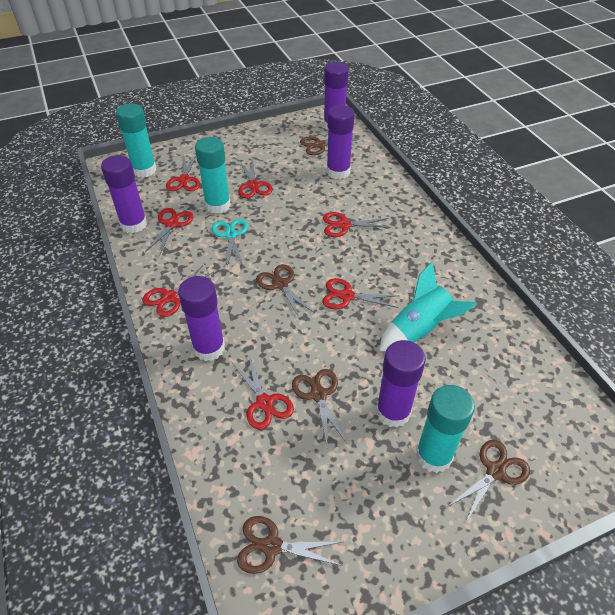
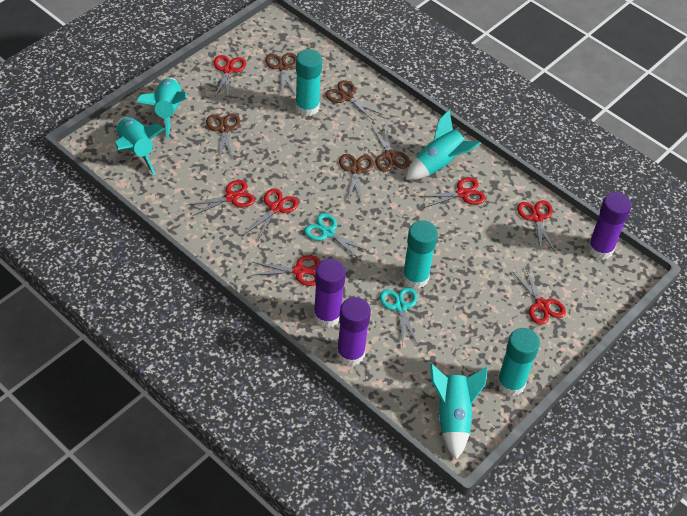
purple glue stick: [101,155,147,233] [178,276,225,361] [324,62,349,130] [327,105,355,179] [376,340,426,428] = 5 -> [313,259,346,327] [337,297,371,366] [588,192,632,259] = 3
turquoise rocket: [379,262,477,351] = 1 -> [115,117,165,175] [136,78,187,138] [406,110,481,180] [430,364,488,460] = 4
turquoise scissors: [212,219,248,266] = 1 -> [304,213,370,260] [380,287,418,346] = 2

